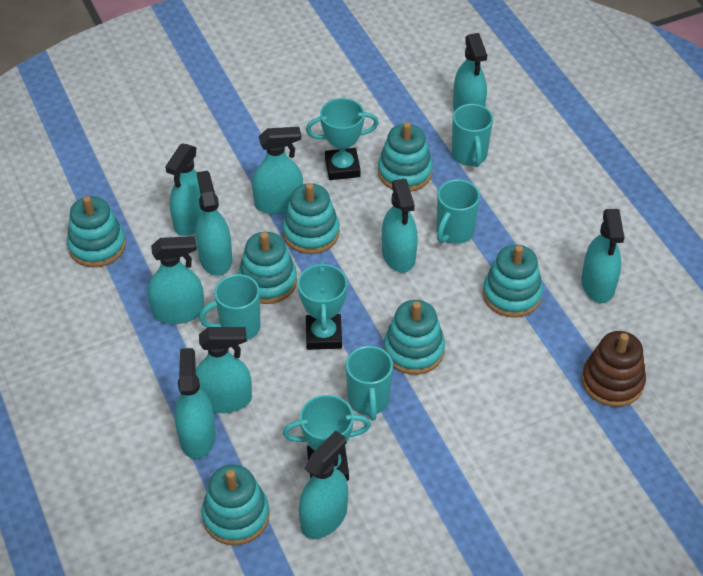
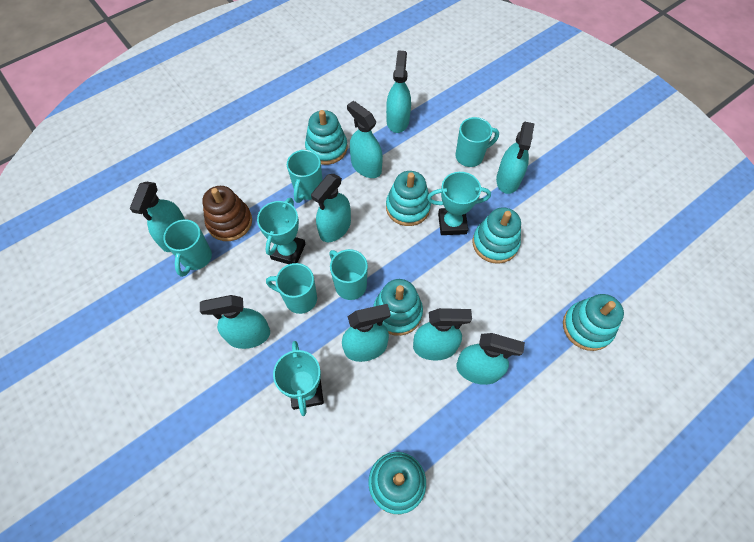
turquoise mug: [199,274,261,340] [346,346,393,421] [437,179,480,244] [452,104,493,167] = 4 -> [163,219,212,277] [266,263,317,314] [287,150,322,203] [329,249,368,300] [456,117,499,167] = 5
turquoise spray bottle: [148,236,204,324] [165,143,203,236] [175,348,215,459] [195,171,232,276] [196,327,252,413] [252,127,303,214] [299,431,348,539] [382,179,418,273] [453,33,487,111] [581,209,625,303] = 10 -> [130,182,185,252] [200,295,270,349] [311,174,351,242] [342,304,391,362] [347,101,383,178] [386,50,411,133] [413,308,472,361] [456,333,525,385] [496,122,534,194] = 9
turquoise stacking toy: [67,196,126,267] [201,465,270,545] [238,232,297,304] [282,183,340,254] [378,122,433,192] [384,300,445,375] [483,244,543,318] = 7 -> [305,110,347,165] [368,452,426,514] [373,279,423,336] [386,171,431,226] [473,208,521,264] [563,294,624,351] = 6

